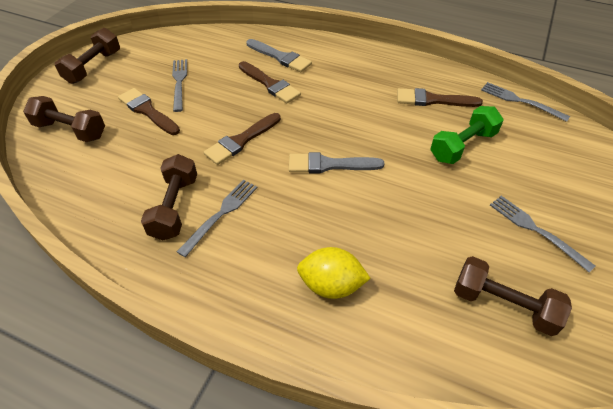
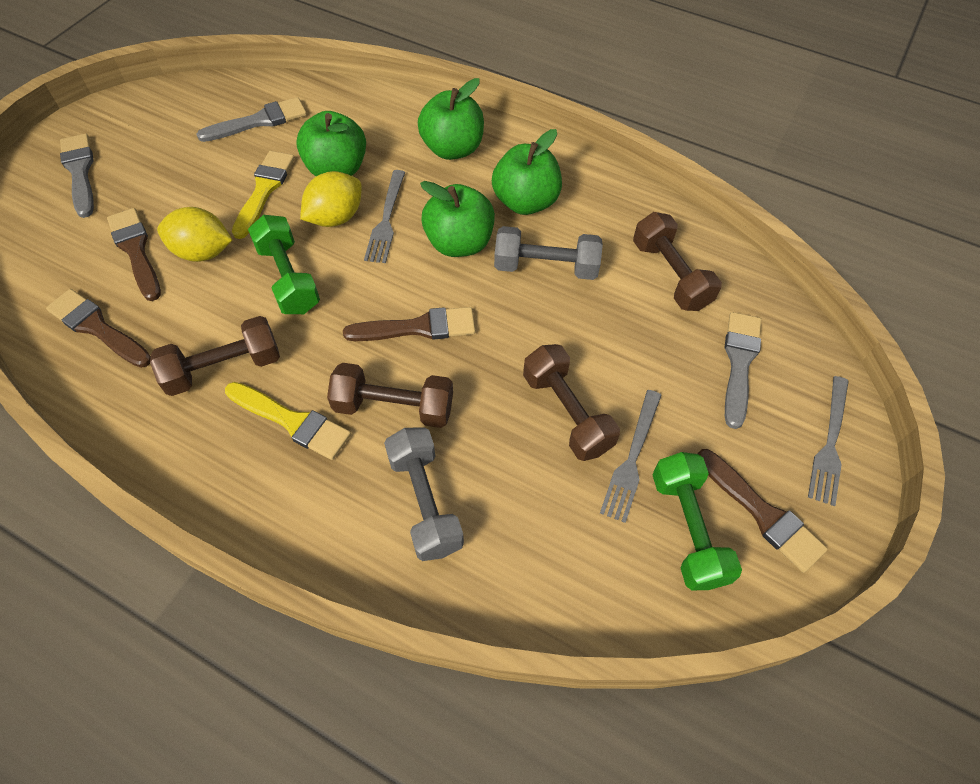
green apple: none = 0 -> [296,111,366,176] [418,78,484,160] [420,181,495,257] [492,129,562,215] = 4
green dumbbell: [430,106,504,164] = 1 -> [248,215,320,314] [653,452,742,590] = 2
grey brush: [246,39,312,72] [289,152,385,173] = 2 -> [60,134,94,218] [197,97,307,142] [725,312,761,429] = 3
grey dumbbell: none = 0 -> [384,427,464,561] [494,226,603,280] = 2
grey fork: [172,59,187,112] [177,180,257,257] [481,82,570,122] [490,196,595,272] = 4 -> [364,170,405,263] [600,390,661,523] [808,376,849,506] = 3
yellow brush: none = 0 -> [225,382,351,460] [232,151,295,239] = 2
yellow lemon: [297,247,371,299] = 1 -> [157,207,232,262] [300,171,362,227] = 2

